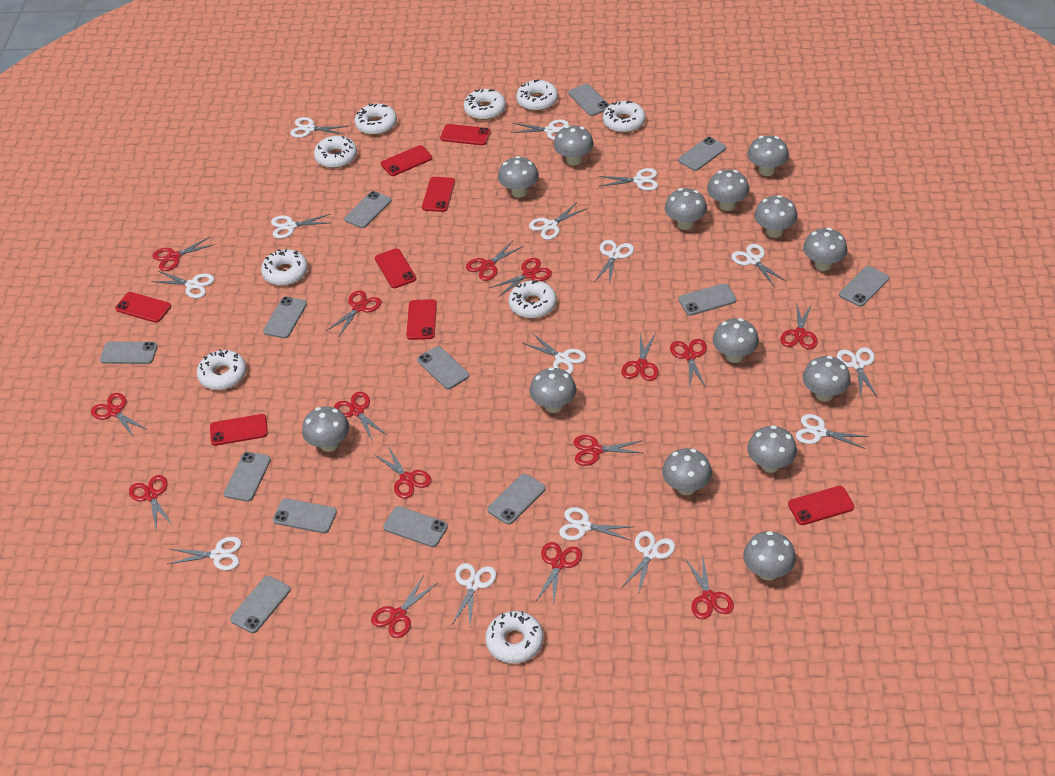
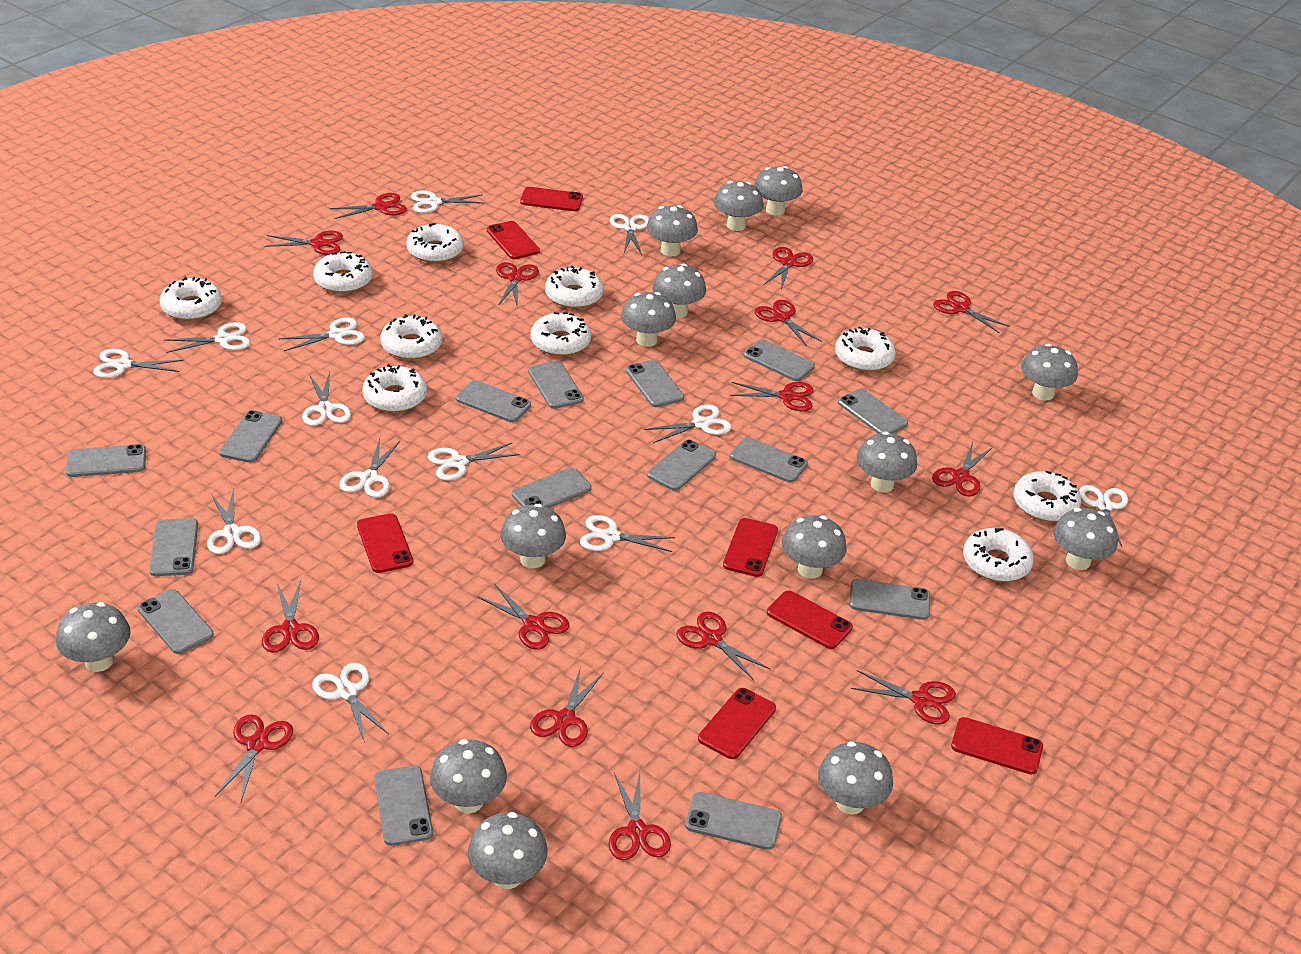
grey phone: [100,341,158,364] [224,452,271,502] [230,576,291,633] [263,297,307,338] [273,498,337,533] [344,191,391,228] [383,506,448,547] [417,346,469,389] [487,473,546,525] [568,84,609,116] [678,137,726,171] [679,283,736,316] [839,266,889,307] = 13 -> [66,444,146,477] [138,589,214,654] [149,518,198,576] [219,410,282,463] [374,766,433,846] [456,380,531,422] [512,467,592,508] [528,361,584,409] [626,360,684,407] [647,440,716,491] [685,792,782,850] [730,437,808,483] [743,339,815,381] [838,388,908,434] [849,579,930,620] = 15
red phone: [115,292,171,323] [210,414,268,446] [375,248,416,288] [381,145,432,176] [406,299,437,340] [422,177,455,212] [440,124,491,145] [788,486,854,525] = 8 -> [357,513,413,573] [487,221,540,259] [520,187,583,211] [698,688,776,759] [723,518,778,577] [767,590,853,649] [951,717,1043,775] = 7
white donut: [197,349,247,390] [261,249,308,286] [314,136,357,168] [355,103,397,135] [464,89,506,120] [486,611,543,664] [509,281,557,318] [516,80,558,111] [603,101,646,133] = 9 -> [160,277,222,321] [313,251,373,293] [362,364,427,413] [380,314,442,360] [406,223,464,263] [531,312,591,356] [545,266,604,308] [835,326,896,372] [963,528,1034,582] [1013,471,1081,522] = 10
white scissors: [151,271,214,298] [169,537,241,570] [271,214,330,239] [290,117,348,138] [452,563,496,625] [511,119,569,140] [522,333,586,374] [529,202,587,240] [559,507,634,541] [595,240,634,285] [598,168,658,191] [622,531,675,595] [731,244,787,286] [796,414,869,449] [837,347,878,398] = 15 -> [93,349,184,378] [164,322,251,353] [207,490,261,554] [279,318,365,351] [302,372,351,426] [312,663,389,743] [339,439,400,498] [411,190,485,213] [428,442,520,481] [580,515,675,552] [610,214,649,255] [644,405,732,443] [1079,485,1128,546] = 13

